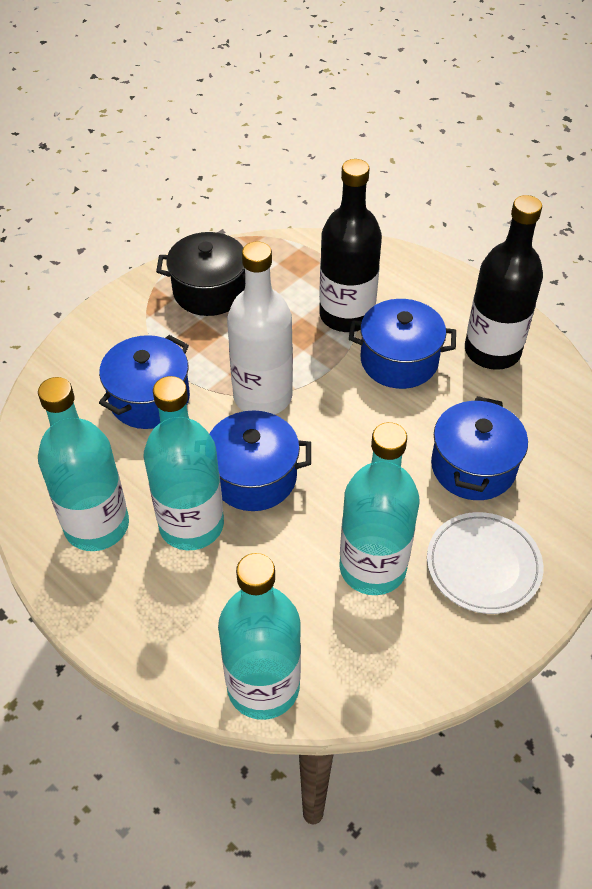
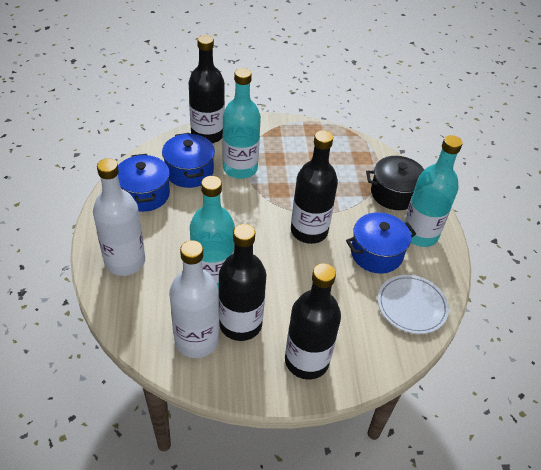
black bottle: [319,159,382,332] [465,195,543,370] = 2 -> [189,35,225,143] [219,224,266,341] [285,263,341,380] [291,130,338,244] = 4
blue pot: [99,335,190,429] [210,410,311,511] [349,299,456,389] [431,396,528,500] = 4 -> [118,154,170,212] [162,133,215,188] [346,212,416,274] = 3
turquoise bottle: [38,377,129,551] [144,376,224,550] [218,553,301,720] [339,422,419,595] = 4 -> [190,176,235,289] [223,68,261,179] [404,135,463,247] = 3
white bottle: [227,241,293,415] = 1 -> [93,158,145,276] [169,240,219,358] = 2

